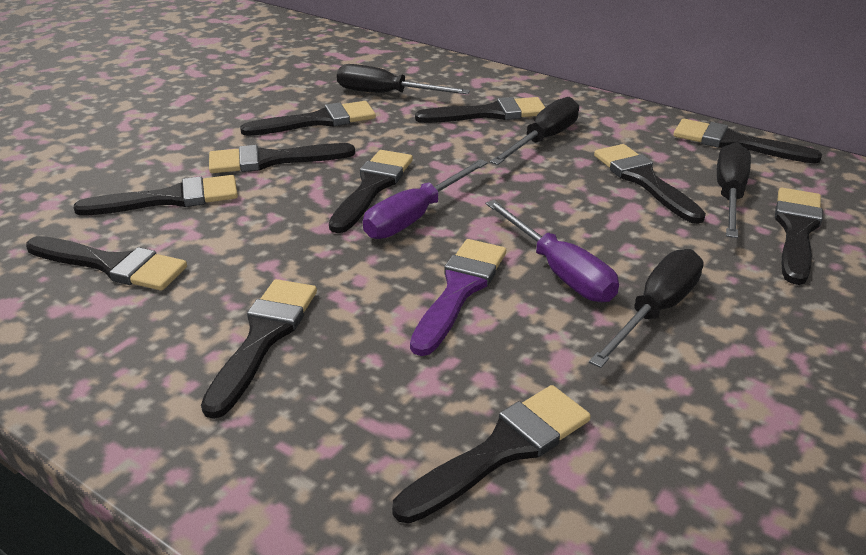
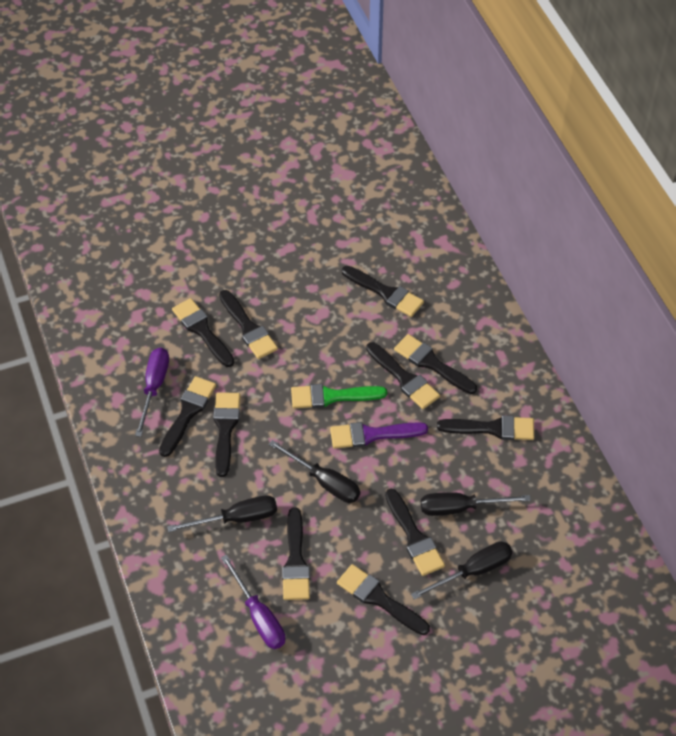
green brush: none = 0 -> [291,384,387,408] = 1

